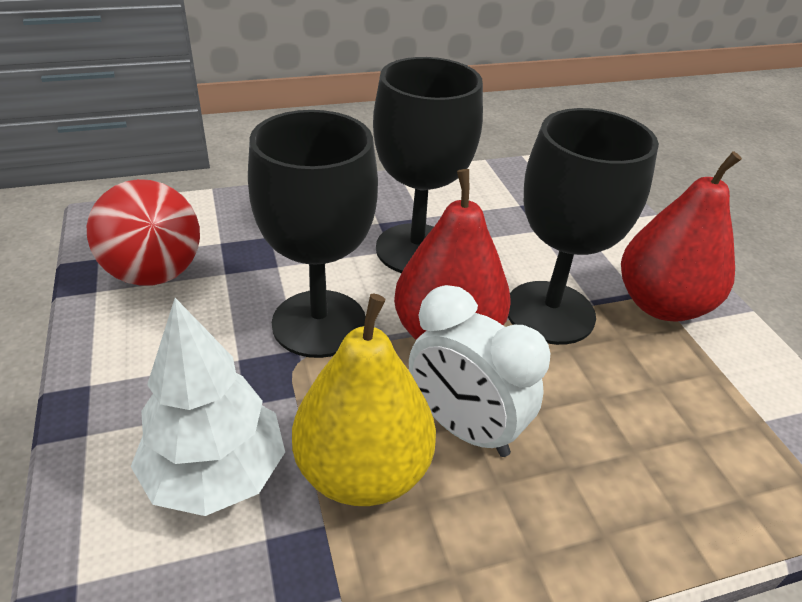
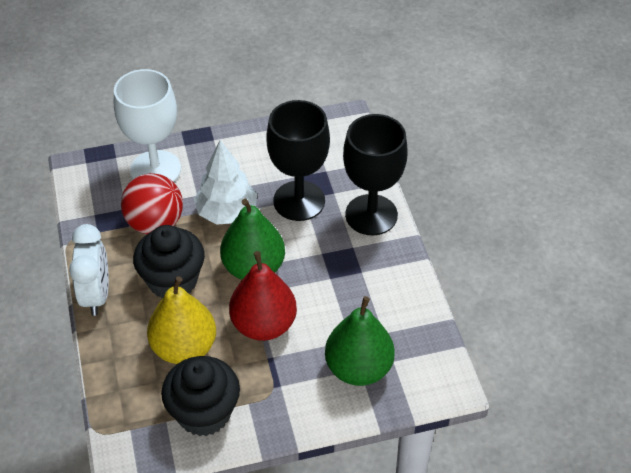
black cupcake: none = 0 -> [133,225,205,298] [161,356,240,436] = 2
black goblet: [248,110,378,358] [373,57,483,273] [508,108,659,345] = 3 -> [266,100,330,221] [343,114,408,235] = 2
green pear: none = 0 -> [220,199,285,280] [325,296,395,386] = 2
red pear: [394,169,511,340] [621,151,742,321] = 2 -> [229,251,297,341] = 1
white goblet: none = 0 -> [114,69,181,182] = 1

